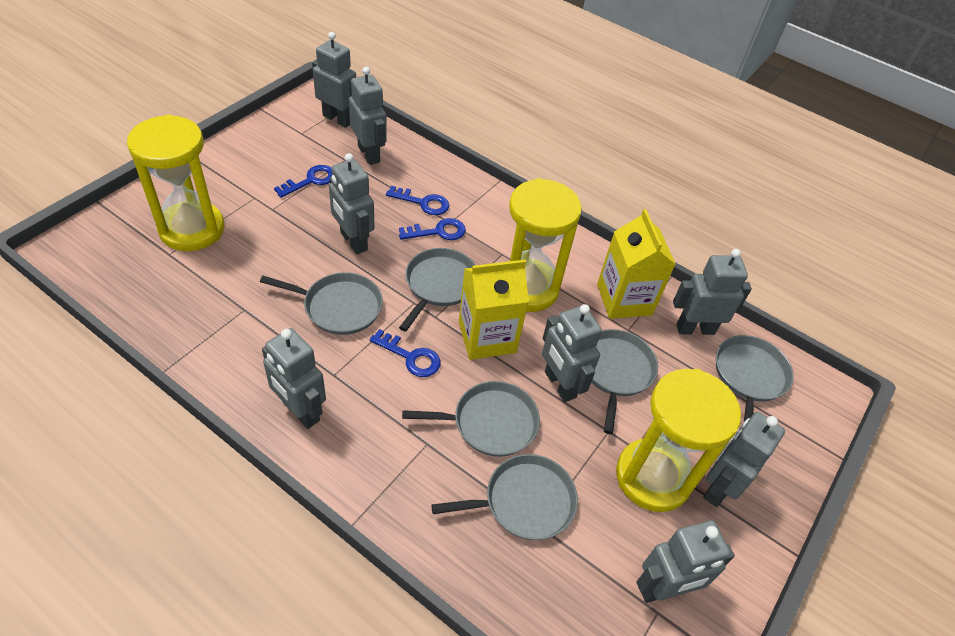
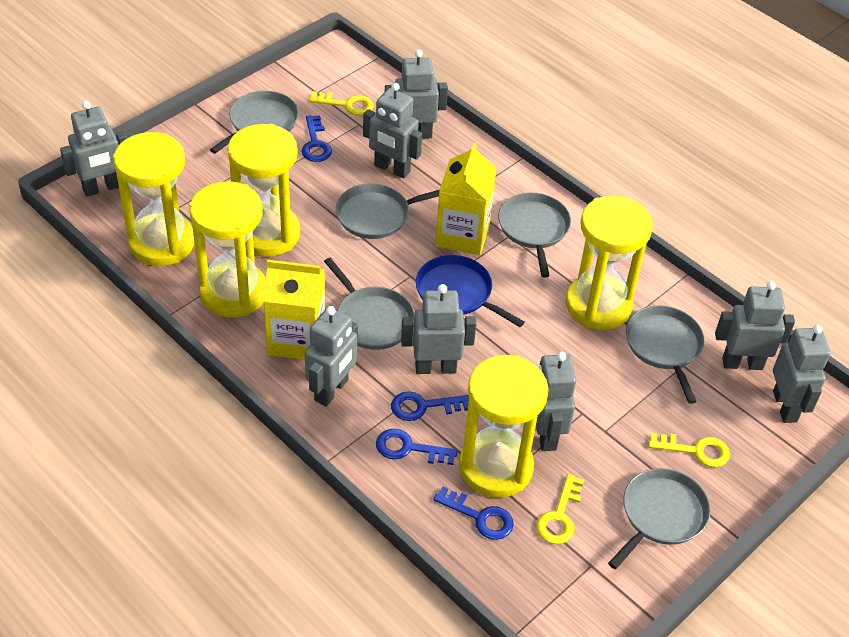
blue pan: none = 0 -> [416,255,524,327] = 1
yellow hourglass: [127,115,225,251] [509,178,582,312] [616,369,741,512] = 3 -> [113,132,194,266] [190,181,266,318] [228,124,300,257] [459,355,549,498] [566,195,653,330] = 5
yellow key: none = 0 -> [308,92,374,116] [536,474,584,544] [649,433,730,467] = 3

